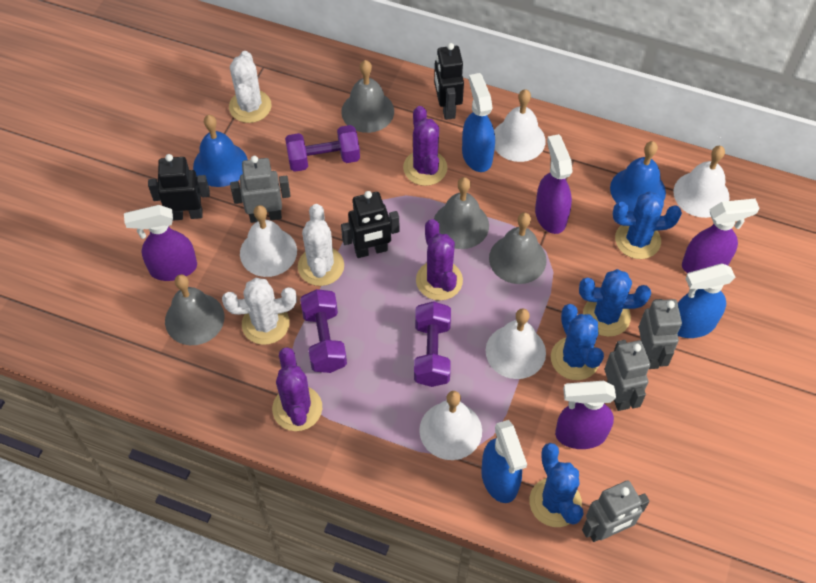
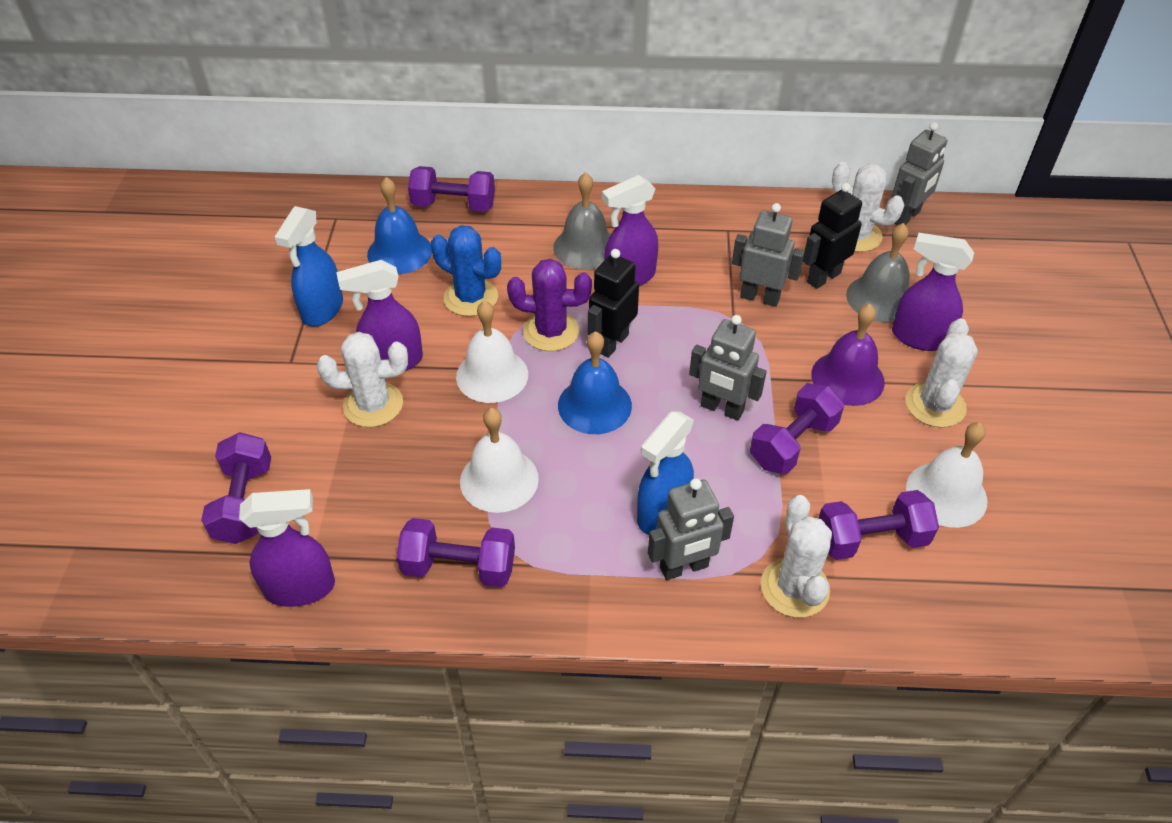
black robot: [148,154,210,221] [341,191,399,258] [434,43,464,120] = 3 -> [588,249,639,358] [803,183,862,289] = 2
blue cactus: [529,443,583,527] [551,304,604,380] [579,269,651,337] [613,191,682,259] = 4 -> [431,225,501,316] = 1
blue spray bottle: [462,73,495,172] [481,420,527,503] [677,263,736,338] = 3 -> [274,206,343,327] [637,411,694,535] = 2
grey bell: [165,274,224,345] [341,60,394,133] [434,177,489,249] [489,213,547,284] = 4 -> [553,172,610,269] [846,223,910,322] = 2
purple bell: none = 0 -> [811,304,885,406] = 1
purple cactus: [272,347,322,431] [403,106,447,186] [416,219,463,301] = 3 -> [507,259,592,351] = 1
purple dumbbell: [285,125,360,172] [300,289,347,373] [414,301,451,387] = 3 -> [201,432,271,544] [396,518,515,587] [408,166,495,212] [750,383,844,474] [818,490,939,560] = 5
white bell: [240,205,297,277] [419,391,482,460] [486,308,546,379] [494,89,545,162] [674,146,730,218] = 5 -> [456,301,528,403] [460,408,539,513] [906,422,987,528] = 3
white cactus: [222,278,297,345] [229,51,272,123] [298,204,344,286] = 3 -> [317,332,408,427] [761,495,832,618] [832,162,904,252] [905,318,978,428] = 4

